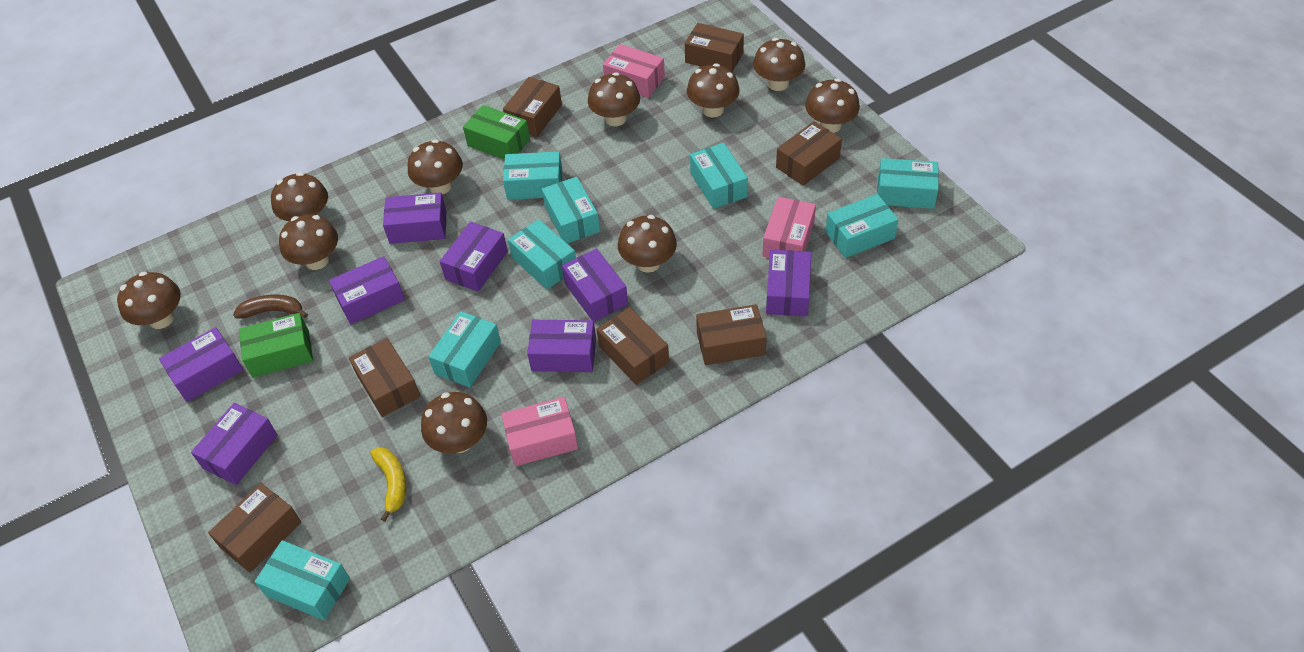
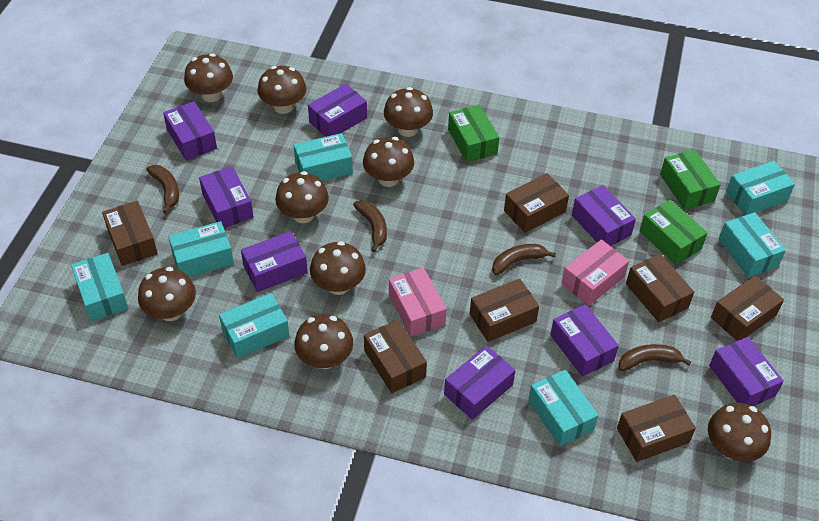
brown banana: [233,294,308,318] = 1 -> [146,165,179,213] [353,200,387,252] [492,244,556,275] [619,344,691,371] = 4
brown mushroom: [117,272,181,329] [271,172,328,221] [279,214,338,270] [408,139,463,194] [421,392,487,453] [588,72,640,126] [618,215,677,273] [687,63,740,117] [753,38,805,91] [805,79,860,133] = 10 -> [138,267,196,321] [184,54,233,102] [257,66,306,114] [275,171,329,223] [294,314,353,369] [310,241,366,295] [363,137,414,187] [384,87,433,137] [708,403,771,462] = 9
green box: [239,313,313,378] [463,105,530,160] = 2 -> [448,105,499,162] [640,200,707,265] [660,149,721,210] = 3
pink box: [501,397,578,466] [603,44,665,98] [762,197,816,258] = 3 -> [389,267,447,337] [561,239,629,306] = 2
turquoise box: [254,540,350,620] [428,311,501,388] [503,152,563,200] [508,219,576,290] [542,177,600,244] [690,143,748,209] [825,194,899,258] [877,158,939,209] = 8 -> [71,253,128,322] [168,221,234,277] [219,293,289,359] [294,133,353,181] [528,369,598,446] [719,212,786,277] [726,161,795,215] = 7
yellow banana: [370,447,406,522] = 1 -> none = 0

